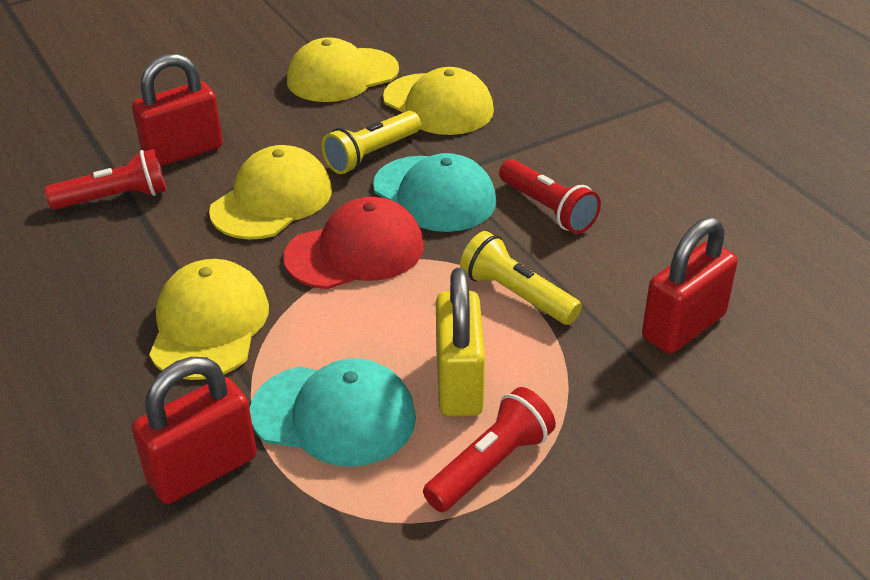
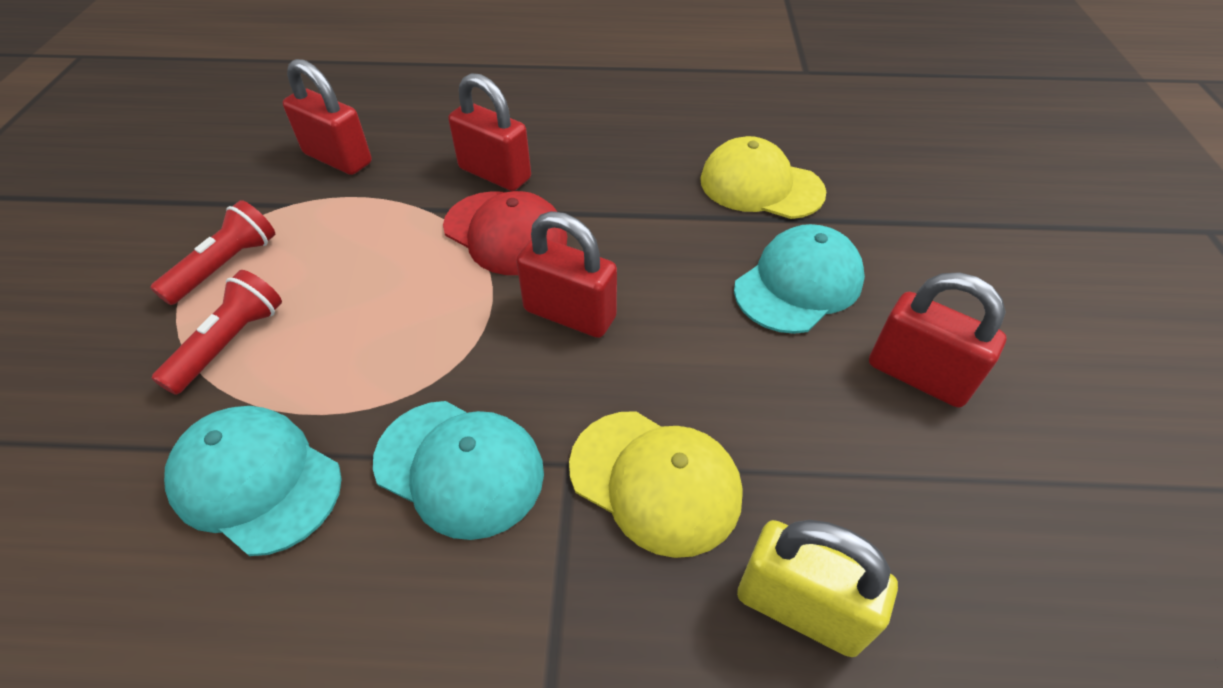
red flashlight: [45,149,166,210] [423,387,556,512] [499,159,601,234] = 3 -> [150,200,275,305] [151,270,282,395] = 2
red padlock: [132,53,223,166] [132,357,257,504] [642,217,738,354] = 3 -> [282,59,372,175] [448,73,531,191] [516,211,617,338] [869,272,1006,407] = 4
turquoise cap: [250,358,416,467] [373,153,496,232] = 2 -> [164,406,342,556] [373,401,544,540] [734,224,865,334] = 3
yellow cap: [149,259,269,380] [209,145,332,240] [287,37,399,102] [383,67,494,135] = 4 -> [569,411,743,558] [700,136,826,219] = 2
yellow flashlight: [321,111,421,174] [460,231,582,325] = 2 -> none = 0

